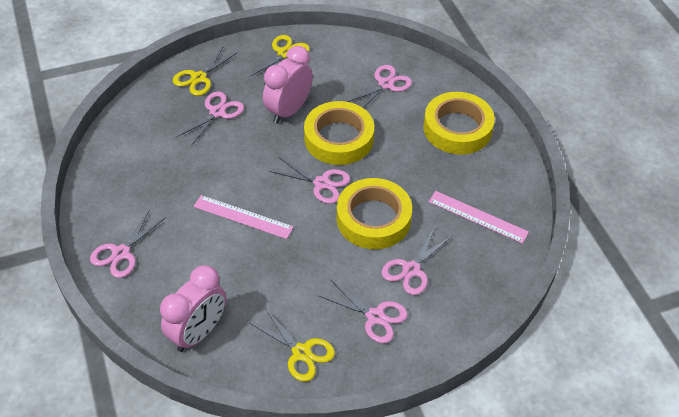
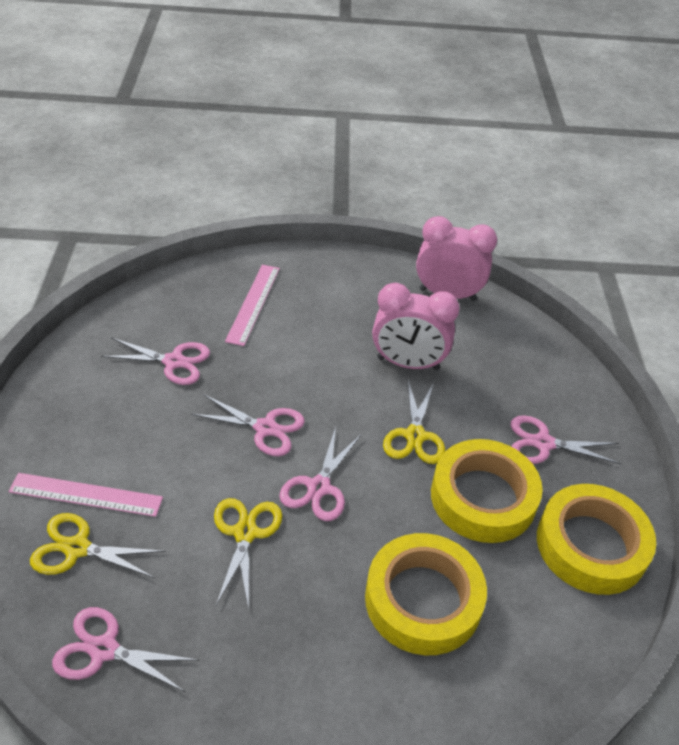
pink scissors: [90,209,166,278] [177,92,244,147] [269,157,350,204] [319,280,408,343] [347,65,412,108] [381,228,452,295] = 6 -> [52,607,198,692] [101,338,210,385] [191,394,305,456] [279,427,362,521] [511,415,621,464] = 5

